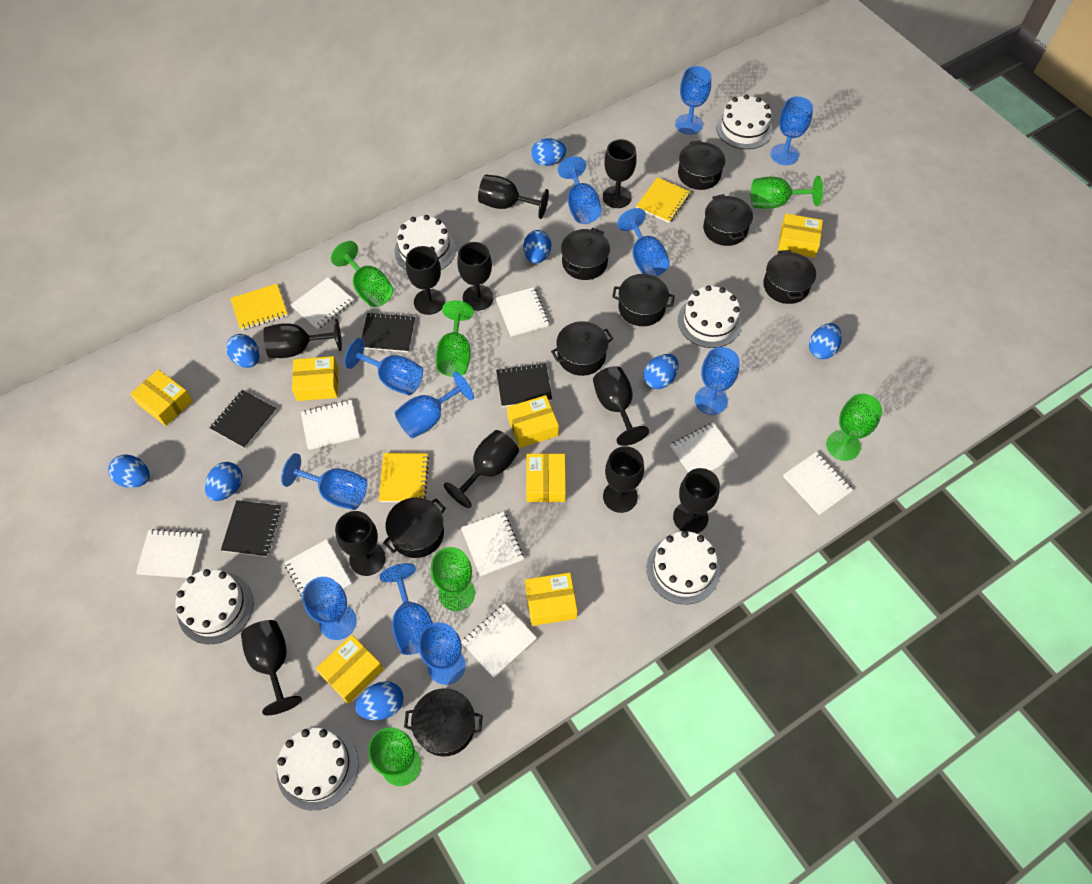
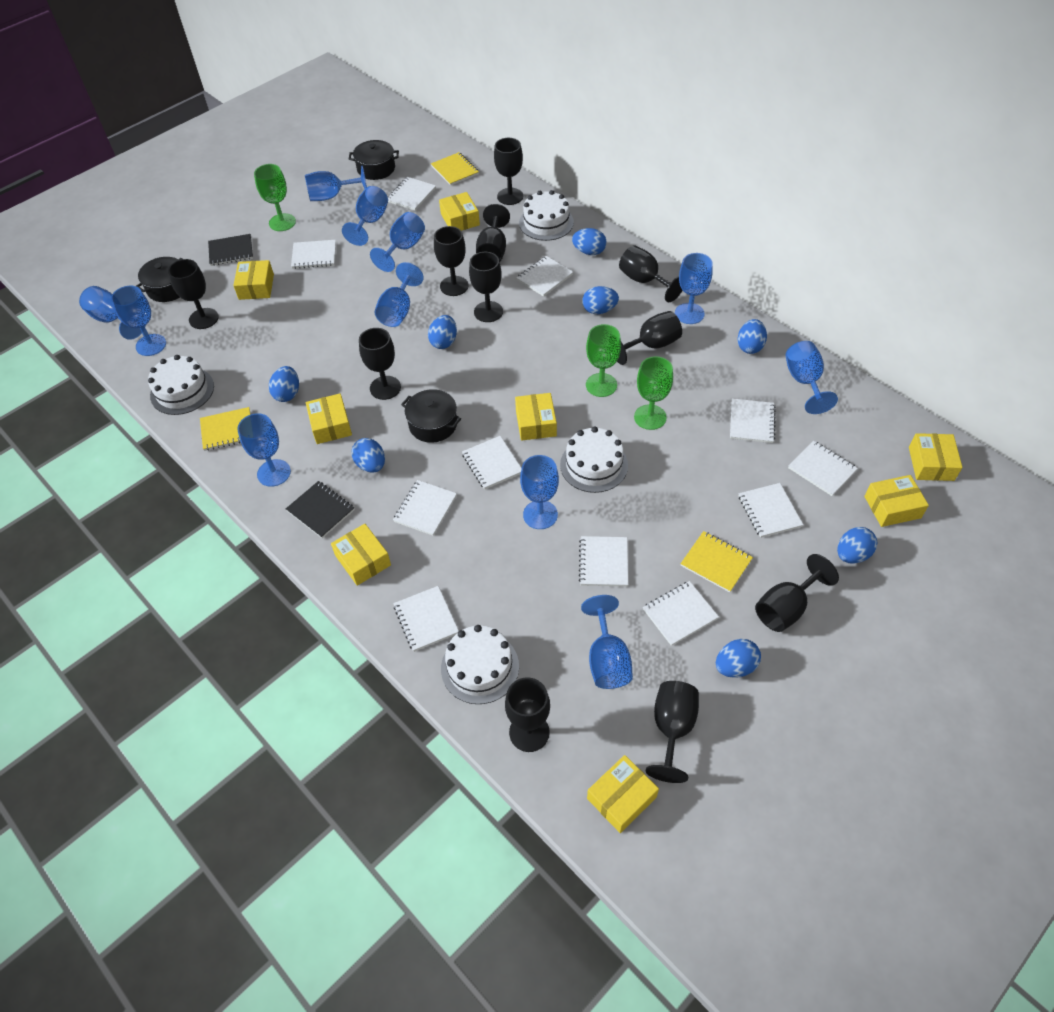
black notebook: [210,390,276,448] [221,500,281,557] [361,312,415,352] [496,363,552,407] = 4 -> [208,234,253,266] [286,481,354,538] = 2
black pot: [383,497,446,558] [404,688,483,757] [551,321,613,376] [561,228,610,280] [612,274,675,326] [678,140,725,190] [703,194,753,246] [763,250,816,304] = 8 -> [136,257,182,302] [349,140,399,180] [401,389,461,443] = 3
green goblet: [331,241,393,307] [368,727,421,786] [431,547,475,611] [436,300,474,377] [751,176,823,209] [826,394,882,461] = 6 -> [254,164,296,231] [586,324,621,397] [634,356,673,430] = 3
white cake: [176,569,253,644] [277,726,358,810] [395,215,455,270] [647,531,720,604] [678,285,742,348] [716,94,773,149] = 6 -> [148,355,214,415] [441,625,519,704] [519,190,574,241] [560,427,628,493] = 4
white notebook: [136,529,203,578] [284,539,352,596] [291,277,354,329] [301,400,360,450] [461,512,524,576] [462,604,537,678] [496,287,549,337] [670,422,738,472] [783,452,853,515] = 9 -> [291,240,336,269] [387,177,436,211] [393,480,457,536] [393,586,459,652] [462,436,521,490] [517,256,573,297] [579,536,628,587] [643,581,719,646] [730,399,775,443] [739,483,803,538] [788,441,858,496] = 11
yellow box: [130,369,193,426] [292,356,338,401] [316,635,384,704] [507,395,559,448] [525,572,578,626] [526,453,566,502] [778,214,823,258] = 7 -> [233,260,274,300] [306,394,352,444] [331,524,391,586] [439,192,480,231] [515,393,557,441] [587,755,659,833] [864,475,929,527] [909,433,963,481] = 8

